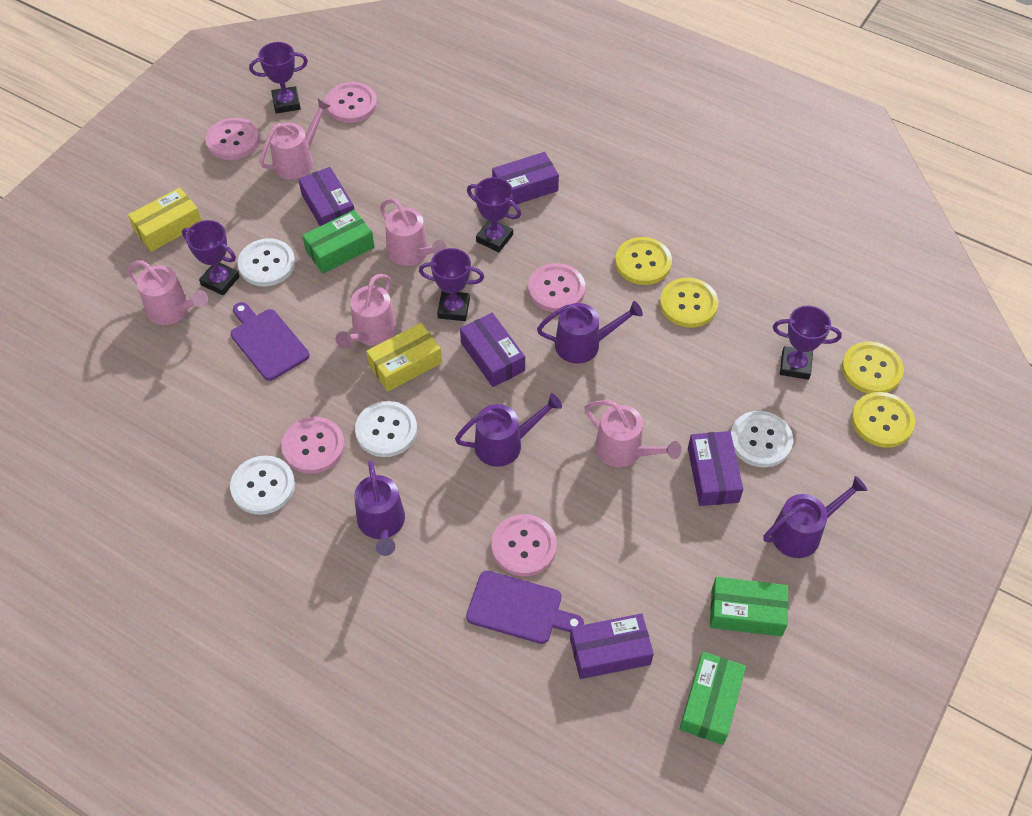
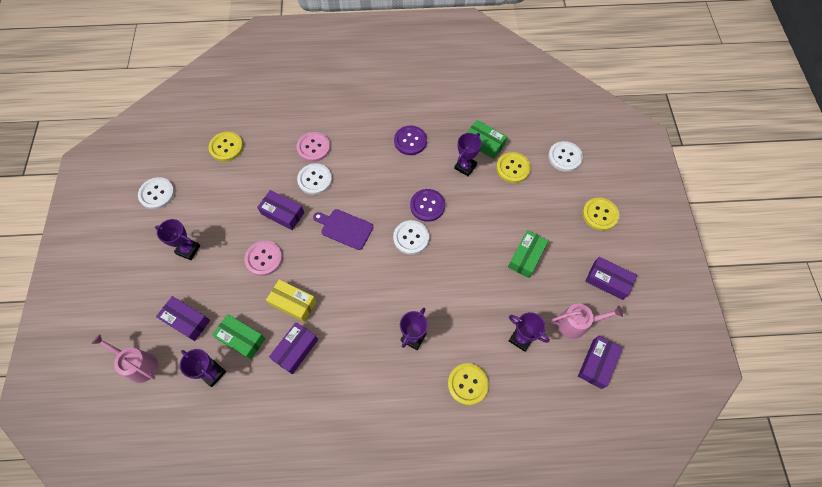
pink button: [206,118,259,160] [281,417,345,474] [325,82,377,123] [492,514,557,576] [528,263,585,312] = 5 -> [245,241,282,276] [297,132,330,162] = 2
pink watering can: [127,260,208,325] [260,98,331,179] [336,274,397,348] [380,198,447,266] [585,400,681,467] = 5 -> [91,334,158,383] [550,304,623,339] = 2
purple button: none = 0 -> [394,126,427,155] [410,189,445,222] = 2
purple cutting board: [231,302,310,381] [466,570,584,644] = 2 -> [313,209,374,250] = 1
purple watering can: [354,460,405,556] [455,393,562,467] [537,301,643,364] [763,476,868,558] = 4 -> none = 0
yellow box: [128,188,202,252] [366,323,442,392] = 2 -> [266,279,317,322] = 1

